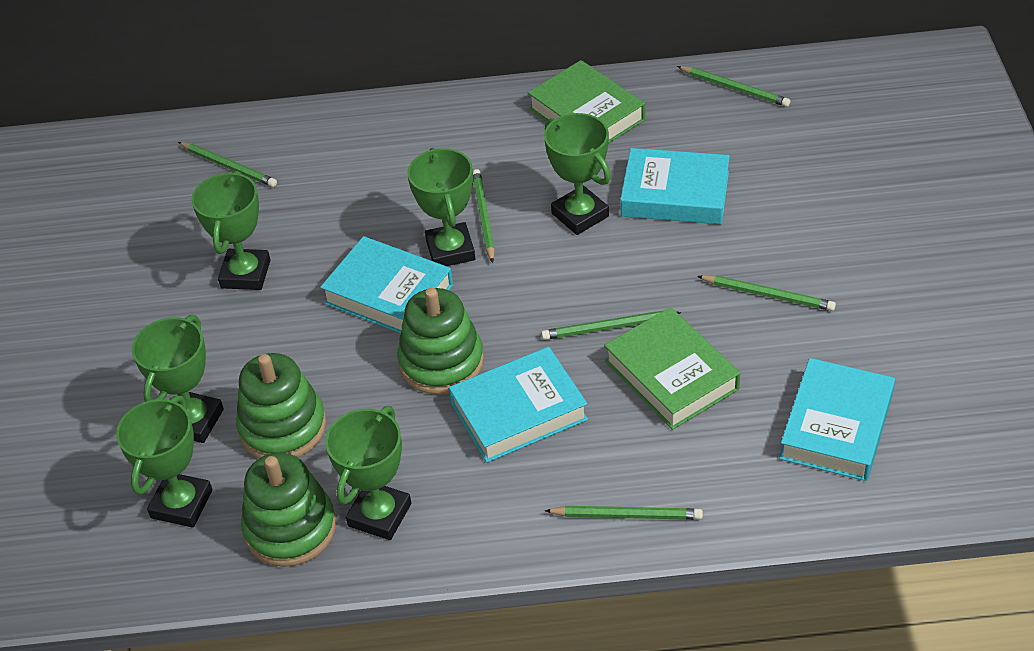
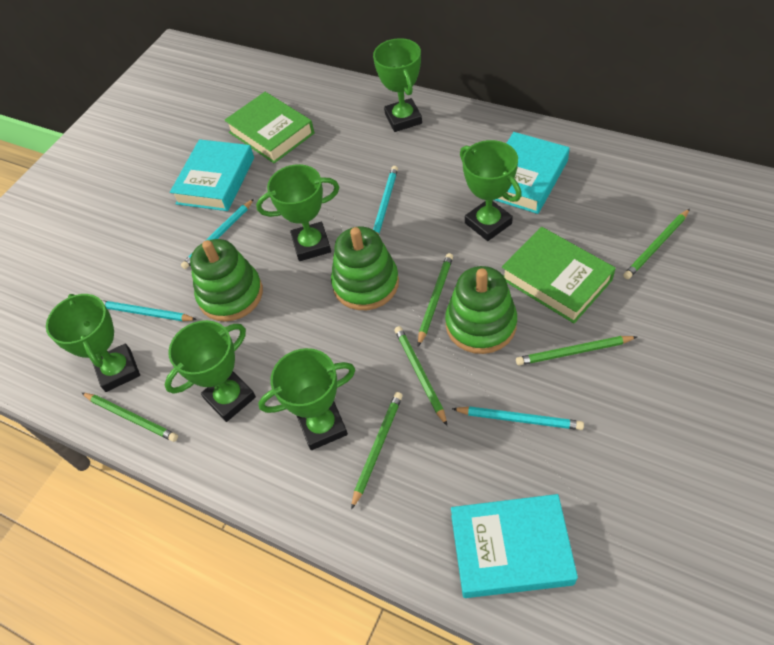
turquoise book: [320,236,453,333] [449,347,588,463] [620,148,730,224] [779,358,895,481] = 4 -> [170,139,254,211] [451,494,578,598] [495,132,570,214] = 3
turquoise pencil: none = 0 -> [103,300,197,321] [181,199,254,269] [373,166,398,235] [452,406,584,430] = 4

